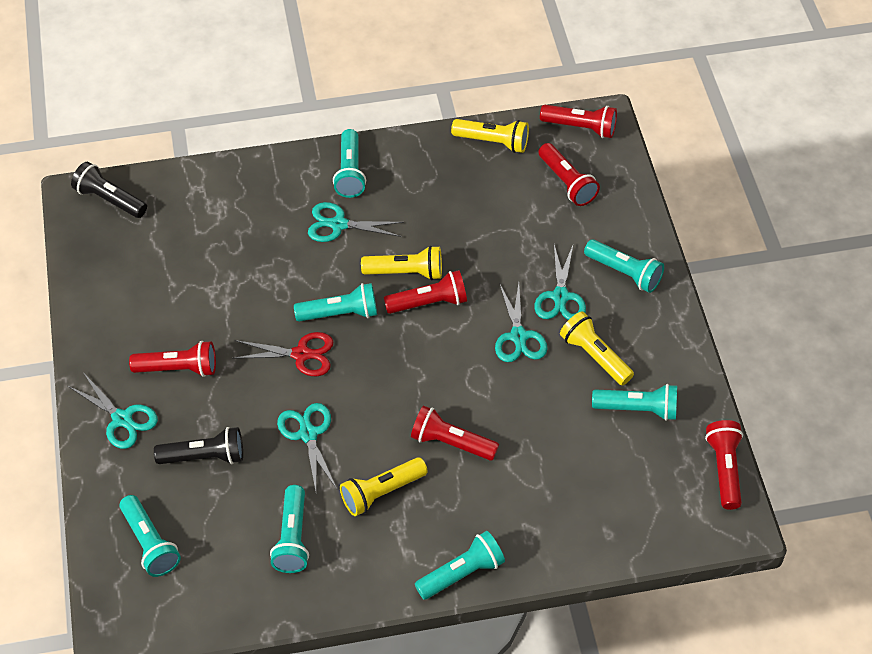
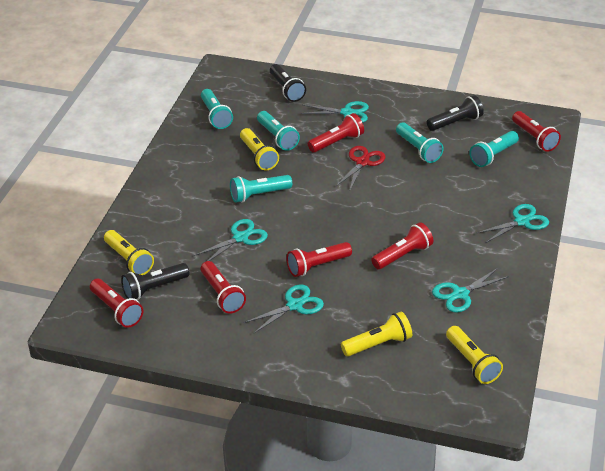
black flashlight: [71,162,147,218] [154,427,243,464] = 2 -> [121,263,190,300] [270,64,306,102] [427,95,484,131] = 3
turquoise flashlight: [120,495,181,577] [270,485,309,573] [294,283,377,322] [333,129,366,198] [415,531,505,600] [584,239,664,293] [592,384,677,421] = 7 -> [201,89,233,129] [230,175,292,203] [257,111,300,151] [396,122,444,163] [469,131,519,167] = 5

